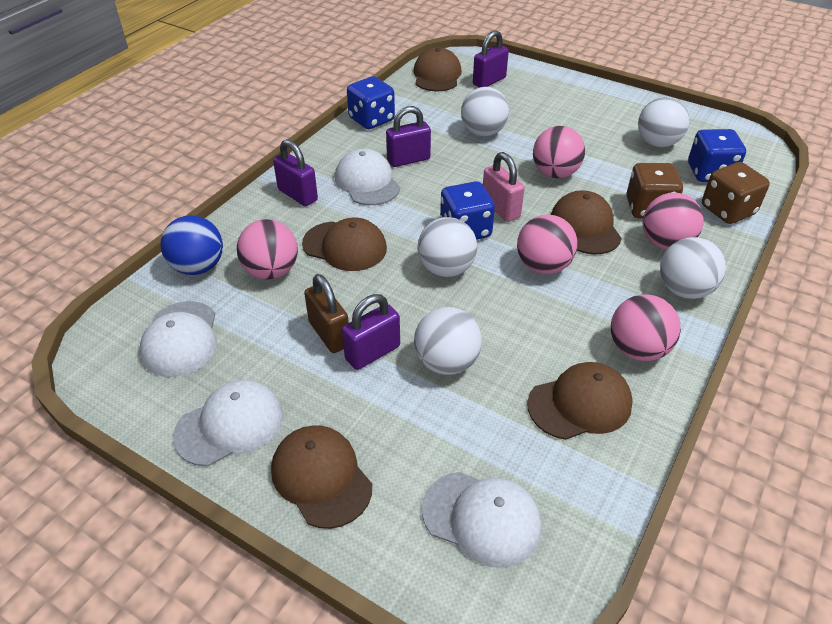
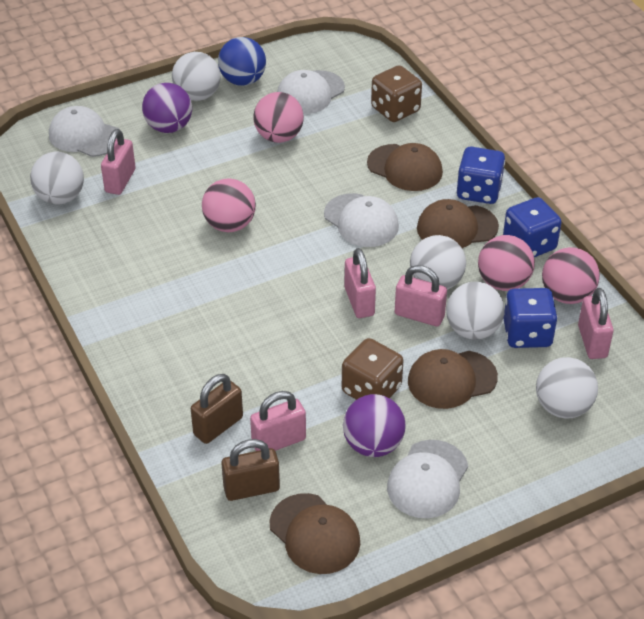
brown cap: [271,425,372,529] [302,218,387,271] [414,47,462,91] [527,362,633,440] [551,190,622,254] = 5 -> [269,493,360,574] [367,143,443,191] [408,349,498,409] [417,199,499,248] = 4
brown padlock: [304,274,349,353] = 1 -> [191,374,243,444] [221,439,280,501] = 2
pink ball: [237,219,298,279] [517,215,578,274] [533,126,585,178] [611,294,681,361] [643,192,704,250] = 5 -> [202,178,256,232] [253,92,304,143] [478,235,535,291] [542,247,600,304] = 4
pink padlock: [483,152,525,222] = 1 -> [101,129,135,195] [250,391,306,451] [344,248,376,318] [395,265,447,327] [578,288,614,359] = 5
purple ball: none = 0 -> [142,83,192,133] [343,394,406,457] = 2
purple padlock: [273,139,318,206] [342,294,400,370] [386,106,431,167] [473,31,509,88] = 4 -> none = 0

